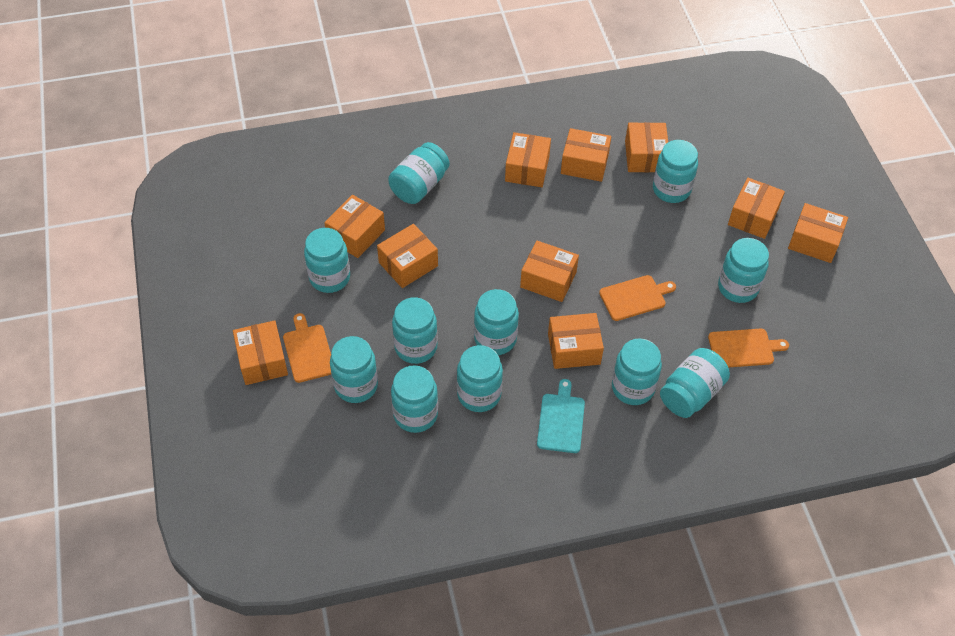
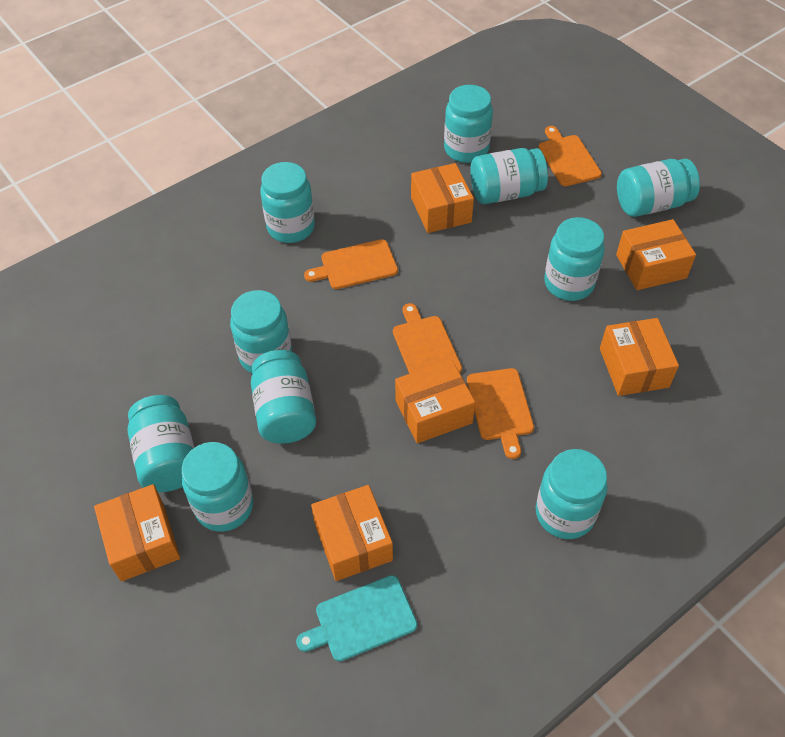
orange box: [233,320,288,385] [324,195,385,258] [377,224,438,288] [505,132,551,187] [520,241,579,302] [548,313,604,369] [561,128,611,182] [625,122,668,172] [728,178,785,239] [788,203,848,263] = 10 -> [94,484,180,582] [311,485,393,581] [395,359,475,443] [411,163,474,233] [600,318,679,396] [616,219,696,290] = 6
orange cutting board: [283,313,331,383] [599,275,676,321] [708,329,789,368] = 3 -> [304,239,398,289] [393,303,462,374] [467,368,534,459] [538,126,602,186] = 4
turquoise jar: [304,228,350,293] [330,336,378,403] [388,142,449,204] [391,365,438,433] [392,297,438,364] [457,345,503,412] [474,289,519,355] [612,338,662,405] [653,140,698,203] [660,348,730,418] [718,238,769,303] = 11 -> [128,395,195,492] [182,442,254,532] [230,290,292,374] [251,350,316,444] [260,162,315,243] [444,85,493,163] [470,148,548,204] [536,449,607,539] [544,217,605,301] [617,159,700,217] = 10

